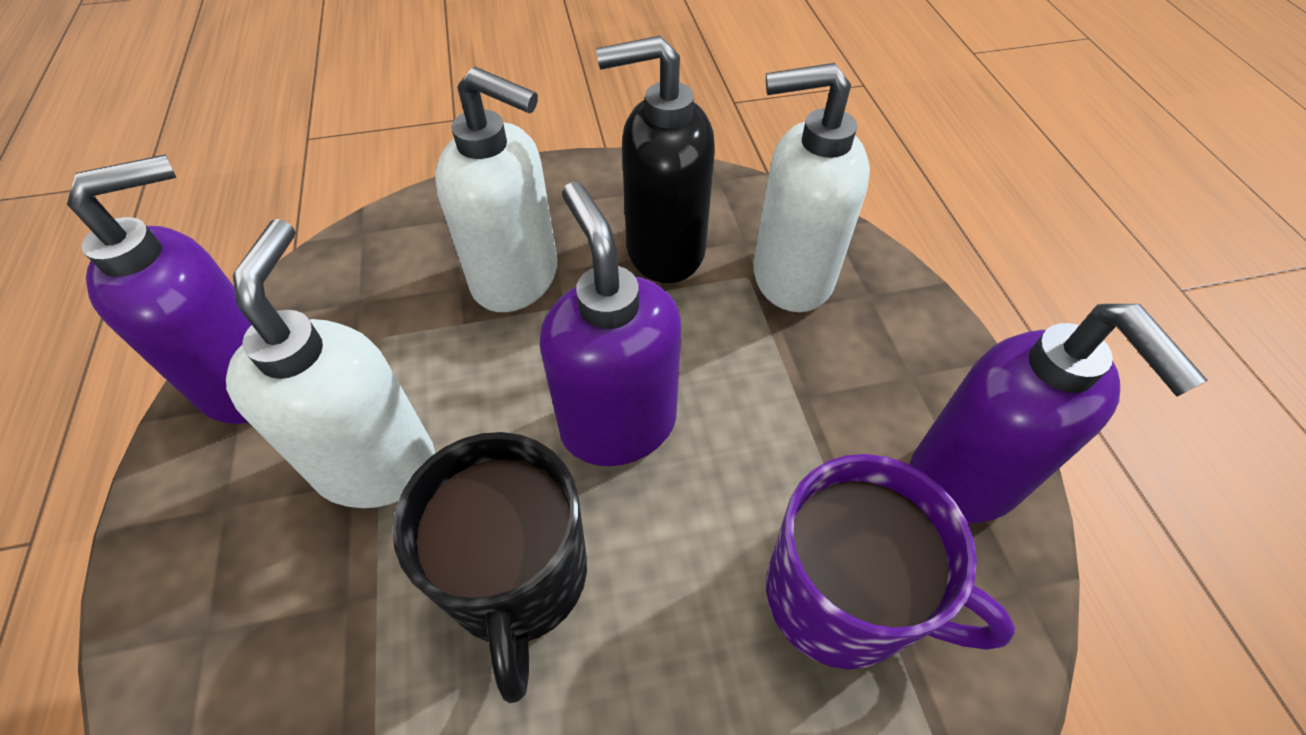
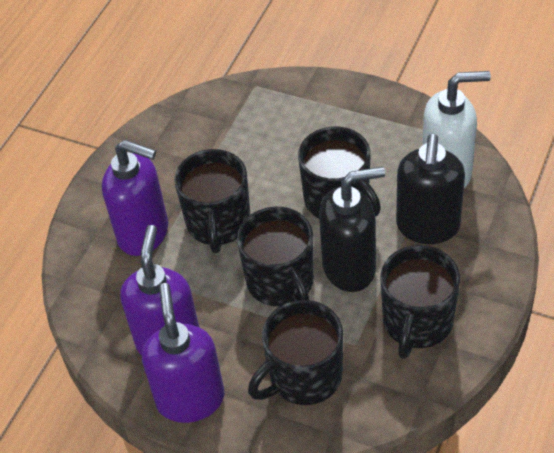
black mug: [392,432,587,703] = 1 -> [174,149,251,253] [237,206,314,306] [248,300,343,405] [298,127,381,219] [380,245,460,359] = 5
black soap dispenser: [596,36,715,283] = 1 -> [319,166,385,292] [396,134,465,244] = 2
purple mug: [766,454,1015,669] = 1 -> none = 0
white soap dispenser: [226,219,435,508] [435,67,557,312] [753,63,870,312] = 3 -> [422,71,491,188] = 1

